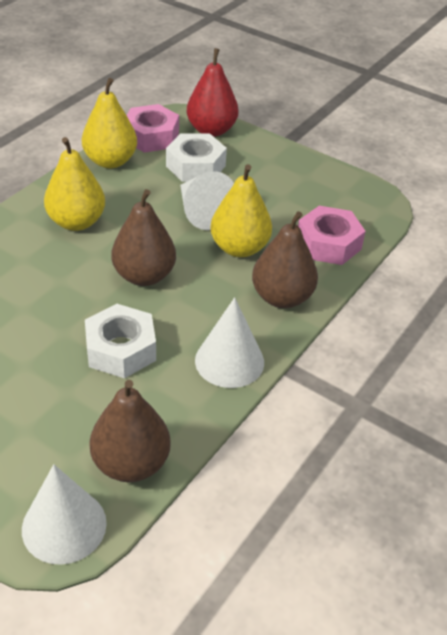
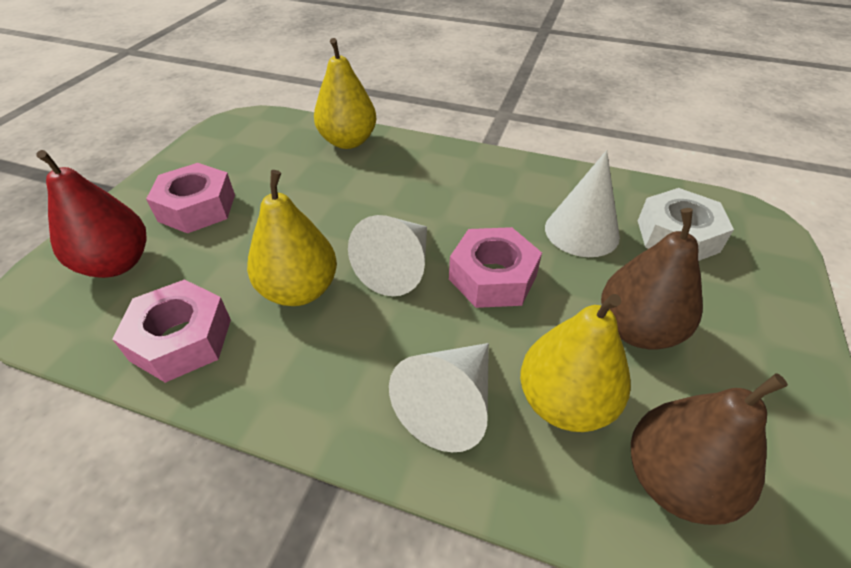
brown pear: [89,380,171,482] [111,189,176,286] [252,211,318,308] = 3 -> [601,208,703,349] [631,373,788,525] = 2
pink nut: [127,104,179,153] [298,206,366,265] = 2 -> [112,279,231,383] [146,163,235,234] [449,227,542,308] = 3
white nut: [85,304,156,379] [166,133,227,182] = 2 -> [638,188,734,261] = 1

